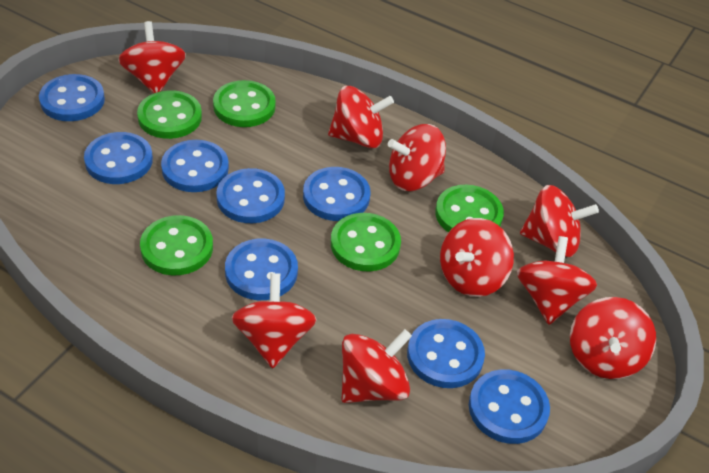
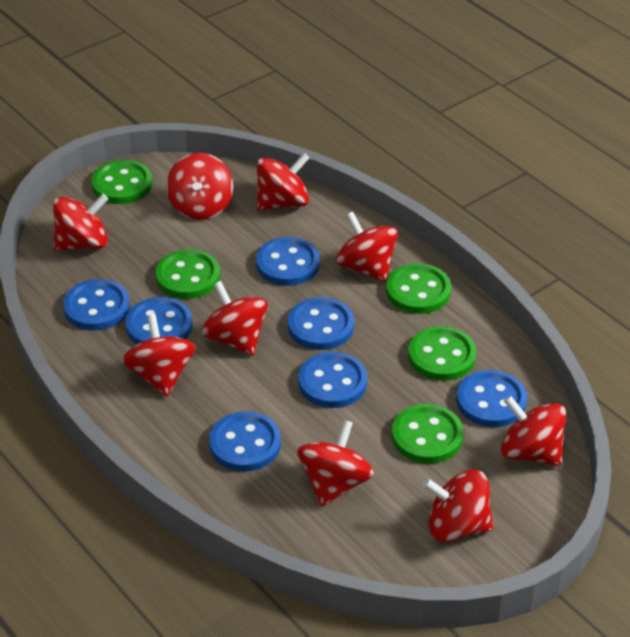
blue button: [39,74,105,121] [84,132,153,184] [161,140,229,192] [216,168,285,223] [225,238,298,300] [303,167,370,221] [407,319,485,388] [469,369,550,444] = 8 -> [63,279,130,331] [125,297,193,344] [209,411,281,472] [256,237,320,286] [288,297,354,350] [298,352,367,408] [456,370,527,427] = 7

